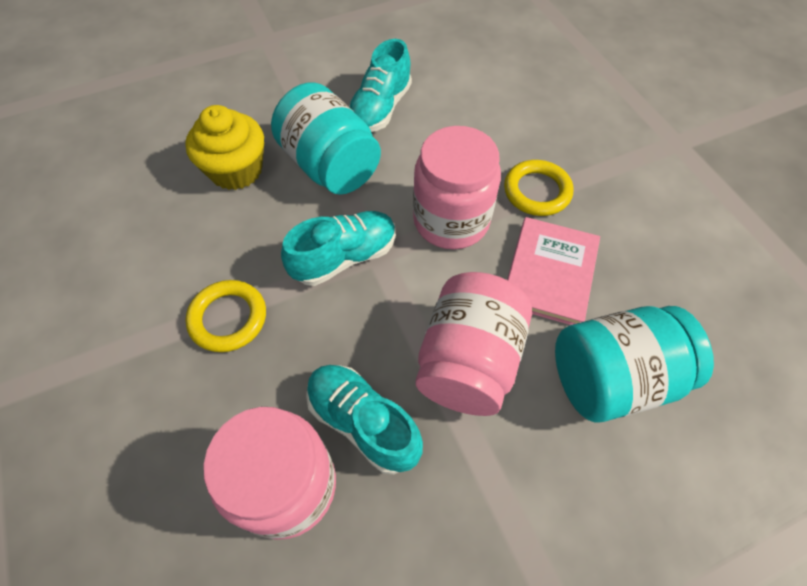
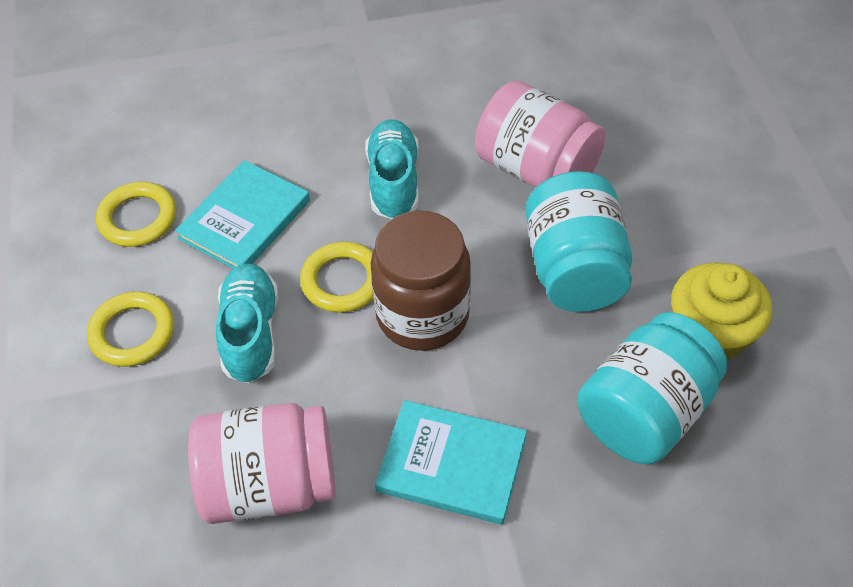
brown jar: none = 0 -> [370,211,471,351] = 1
pink book: [507,217,600,325] = 1 -> none = 0
pink jar: [203,407,336,540] [413,126,501,249] [415,272,532,416] = 3 -> [188,403,336,524] [475,81,606,188] = 2
turquoise book: none = 0 -> [175,160,310,269] [375,400,527,525] = 2
turquoise shoe: [281,211,396,286] [306,365,423,474] [349,39,412,132] = 3 -> [216,263,278,383] [365,119,419,219] = 2
yellow ring: [185,280,266,352] [504,160,573,216] = 2 -> [87,291,174,367] [96,182,177,247] [300,242,373,313] = 3

